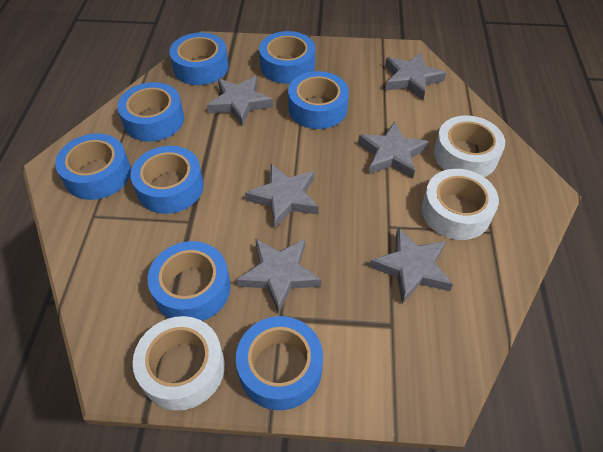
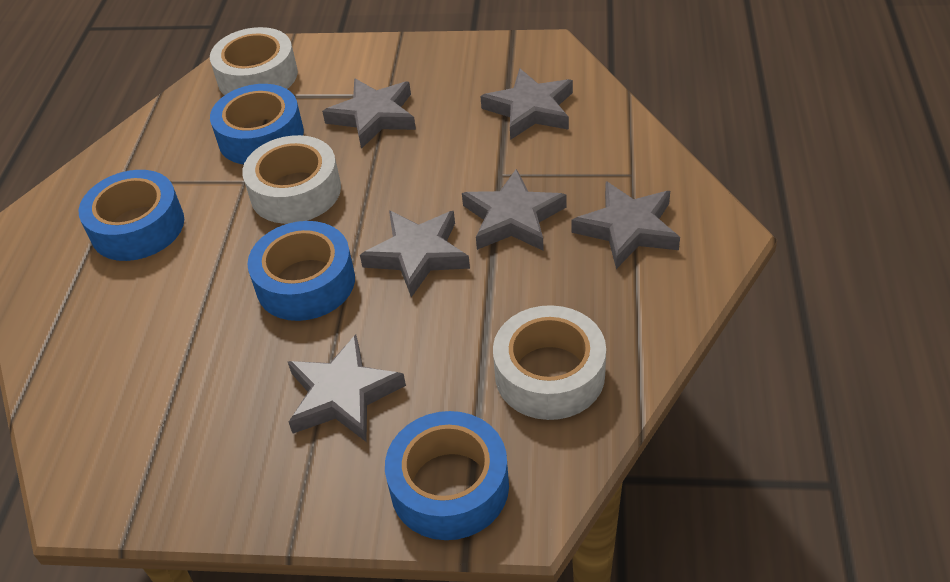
blue tape: [55,133,131,200] [117,82,184,142] [130,146,204,214] [148,241,231,321] [169,33,229,85] [236,316,323,410] [259,31,315,84] [288,71,349,129] = 8 -> [79,170,184,261] [210,84,304,164] [247,221,355,321] [385,411,509,540] = 4

